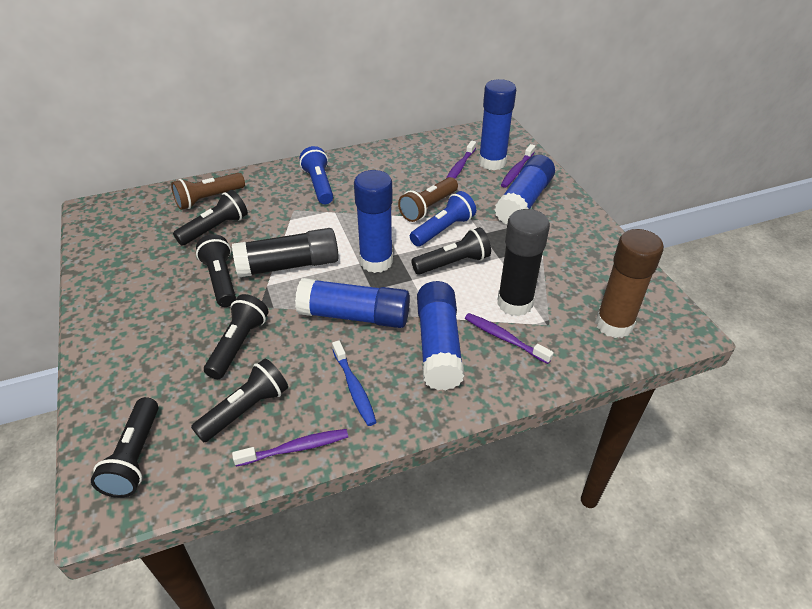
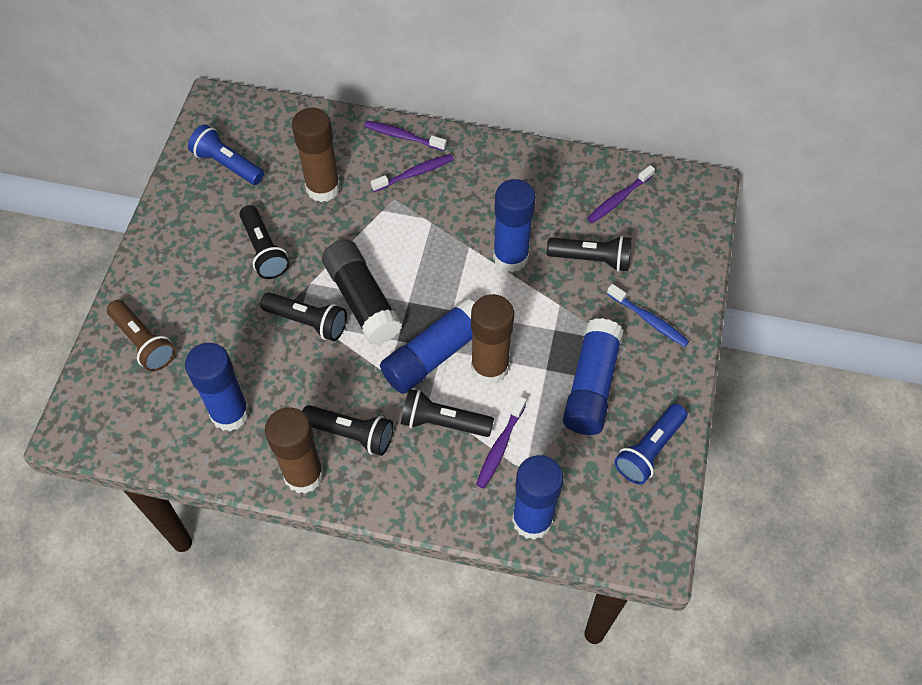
black flashlight: [91,397,159,498] [173,190,248,246] [191,359,288,442] [196,234,236,307] [204,294,269,379] [411,227,491,275] = 6 -> [239,205,290,279] [260,292,347,341] [302,405,393,456] [401,389,494,437] [547,236,632,272] = 5
black glue stick: [232,228,339,278] [497,209,550,316] = 2 -> [322,239,402,345] = 1
brown flashlight: [171,173,245,210] [398,177,458,222] = 2 -> [107,300,175,372] = 1
brown glue stick: [595,229,664,338] = 1 -> [265,407,324,494] [292,108,341,202] [471,294,514,385] = 3

